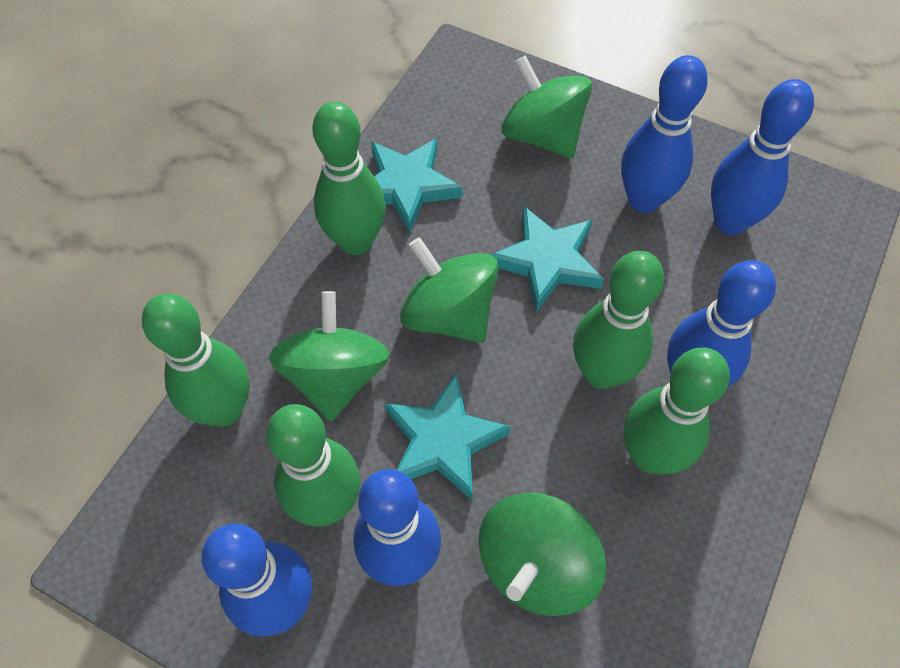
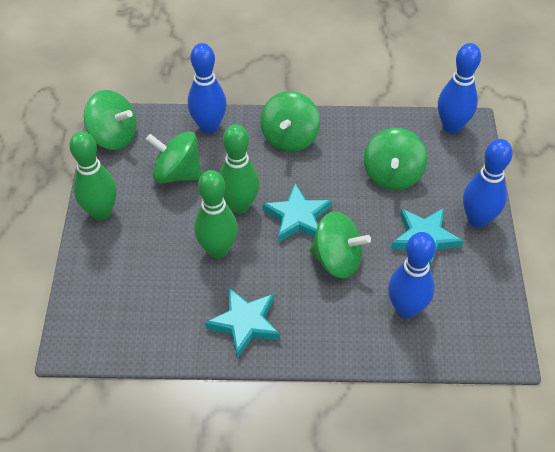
blue bowling pin: [202,524,312,636] [353,469,441,586] [621,55,708,213] [667,260,776,388] [711,79,814,235] = 5 -> [188,43,227,134] [388,232,436,318] [438,43,481,134] [463,139,513,228] = 4
green bowling pin: [142,294,250,426] [266,404,360,527] [312,101,386,255] [573,251,664,389] [624,347,730,475] = 5 -> [69,131,117,221] [194,170,238,259] [220,124,259,214] = 3
green spinning top: [269,291,390,421] [400,237,499,343] [479,493,606,616] [502,55,592,158] = 4 -> [84,90,137,150] [146,131,202,184] [260,91,320,152] [309,211,371,279] [364,128,428,190] = 5

